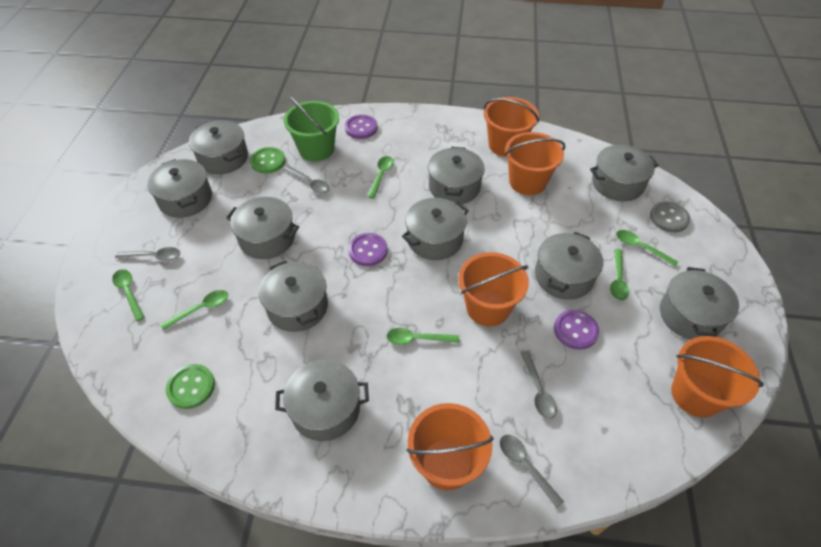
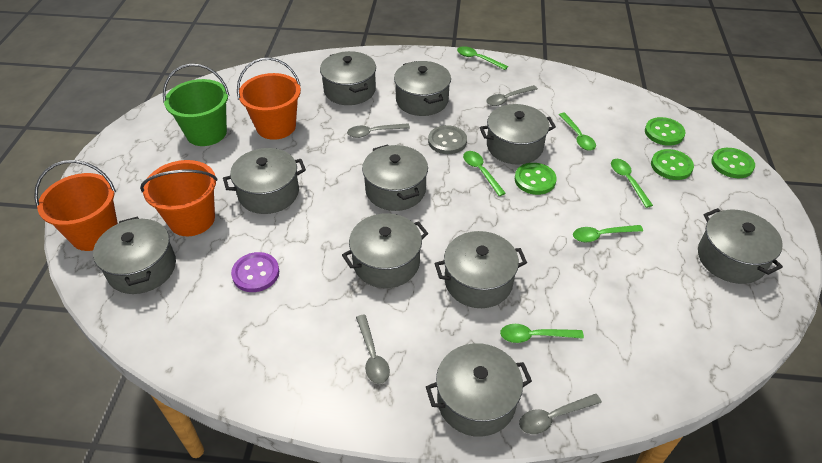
green button: [166,364,215,409] [250,147,286,174] = 2 -> [515,163,557,195] [645,117,685,146] [651,149,694,180] [711,148,755,178] = 4
orange bucket: [406,403,494,490] [459,252,529,327] [484,97,539,157] [505,132,566,195] [671,336,764,418] = 5 -> [34,160,118,251] [140,160,218,236] [237,57,301,140] = 3
purple button: [345,115,378,139] [348,233,388,266] [554,310,599,350] = 3 -> [231,252,279,292] = 1

